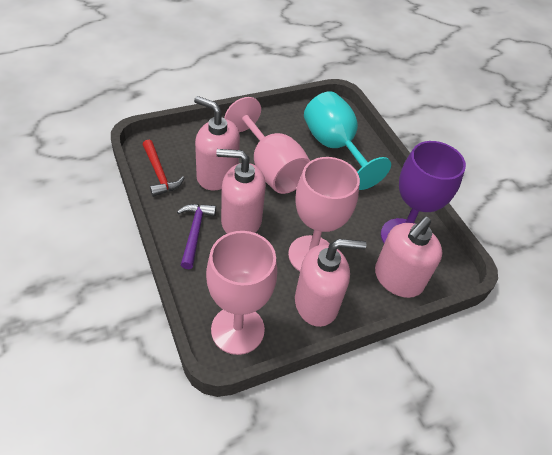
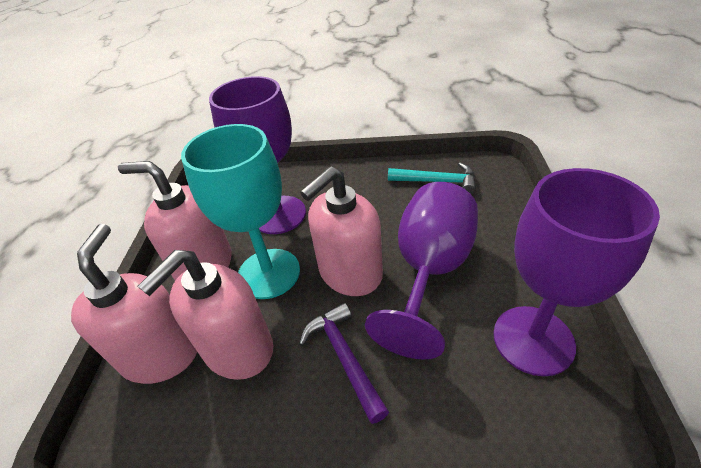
pink goblet: [206,231,277,355] [224,97,310,194] [288,157,360,271] = 3 -> none = 0
purple goblet: [381,141,466,243] = 1 -> [209,76,306,234] [365,182,478,360] [493,168,660,376] = 3
red hammer: [143,140,184,197] = 1 -> none = 0
turquoise hammer: none = 0 -> [388,162,476,195] = 1

